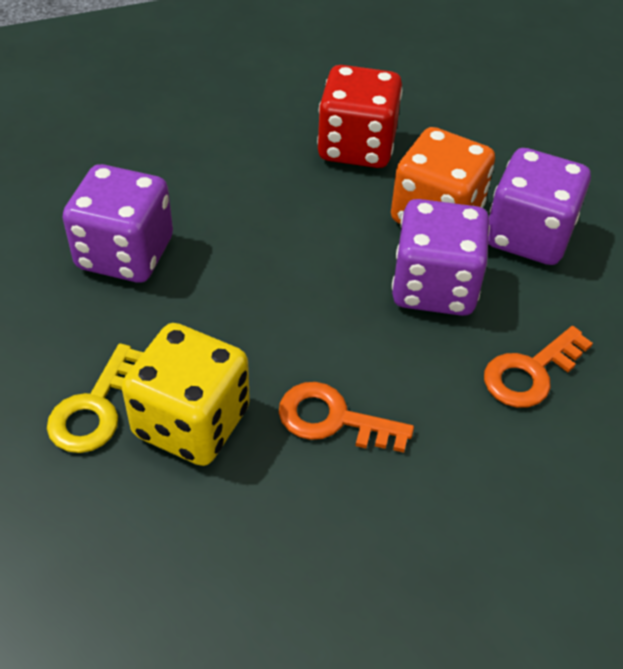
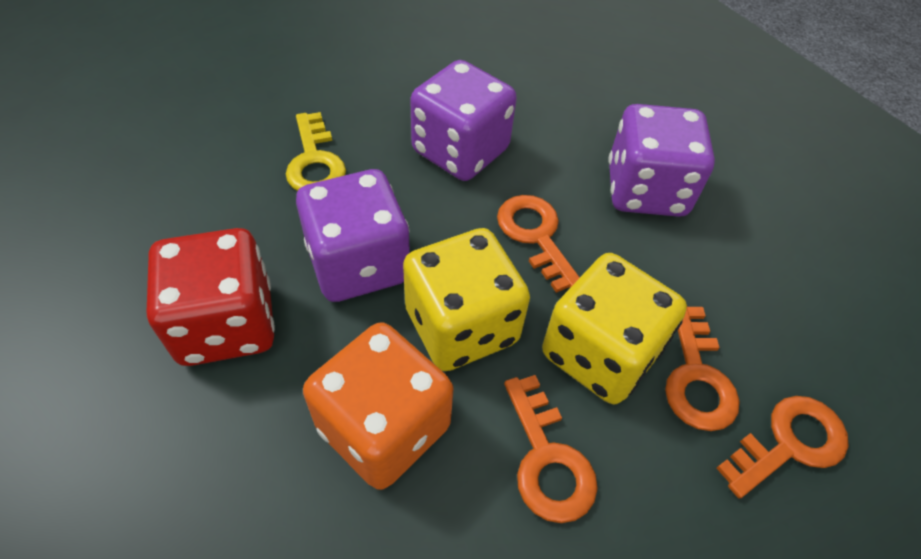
orange key: [279,382,414,453] [484,326,593,408] = 2 -> [497,195,580,293] [504,375,598,523] [665,307,740,431] [716,396,848,499] = 4
yellow dice: [122,323,250,466] = 1 -> [403,228,530,371] [542,253,687,404] = 2

